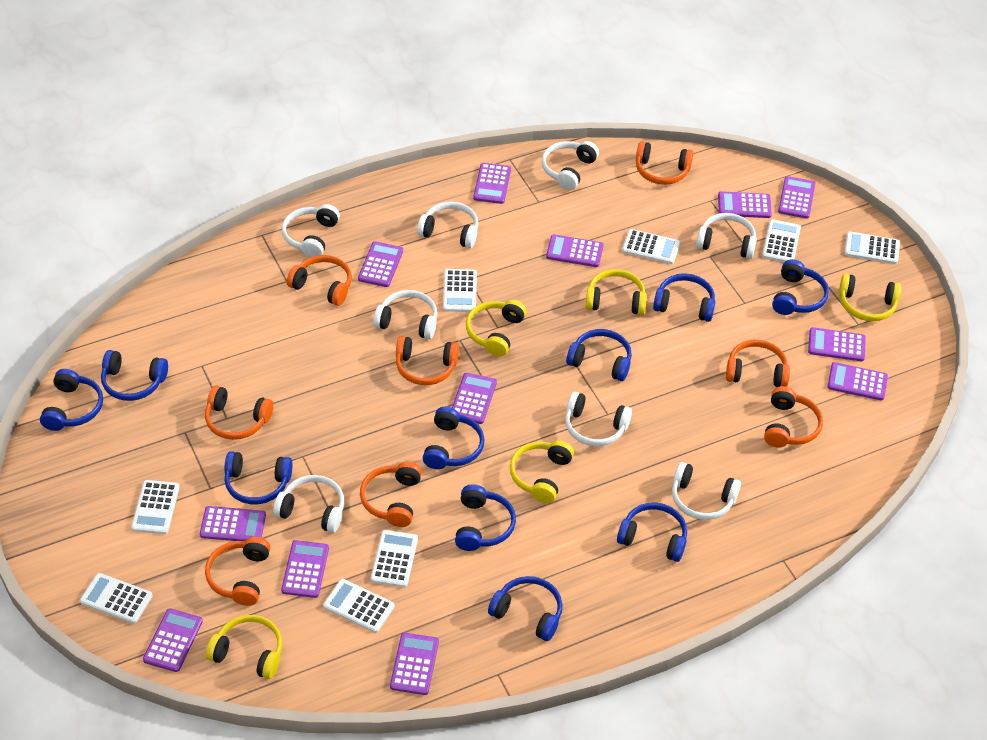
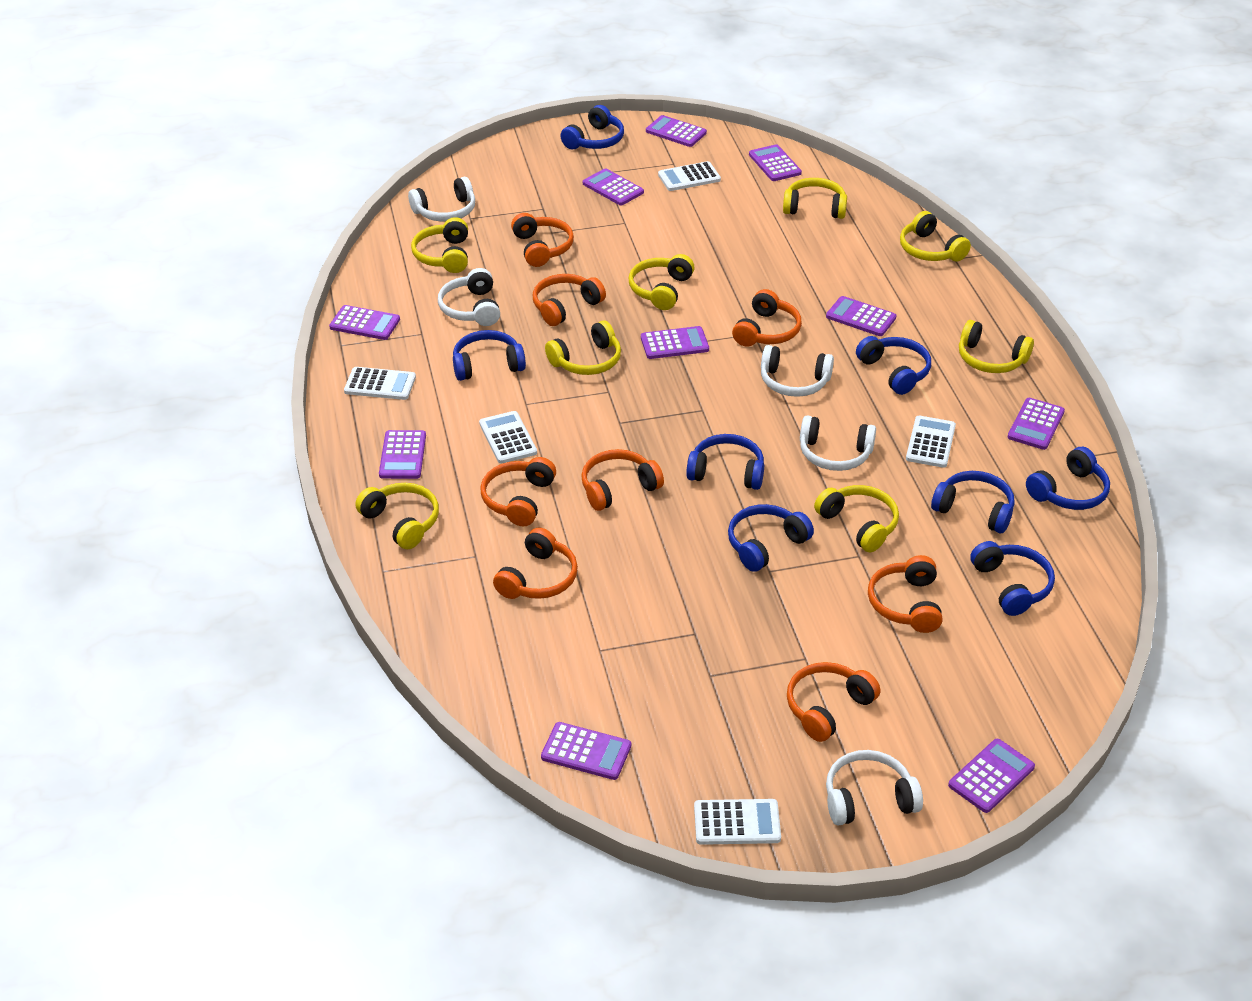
blue headphones: [40,369,103,431] [101,350,168,401] [224,451,292,504] [423,407,485,469] [455,484,516,551] [488,576,563,641] [566,329,632,381] [617,503,687,562] [653,273,715,322] [772,259,829,315] = 10 -> [453,330,526,381] [561,105,624,149] [686,434,764,490] [728,504,814,572] [856,336,931,395] [931,471,1015,533] [970,541,1055,616] [1026,447,1110,510] = 8
purple calculator: [143,608,203,672] [200,506,266,541] [281,540,329,598] [358,241,403,287] [390,633,439,695] [452,373,497,424] [473,163,511,204] [546,234,604,267] [718,191,772,218] [778,176,815,219] [808,327,866,361] [827,362,888,401] = 12 -> [329,305,400,340] [379,430,426,479] [541,722,631,780] [583,168,644,205] [641,326,709,359] [646,115,707,147] [749,144,802,181] [826,296,897,336] [948,739,1035,813] [1007,398,1065,450] = 10
white calculator: [80,573,153,624] [131,480,180,534] [323,579,395,633] [371,530,418,587] [443,269,477,312] [622,229,680,264] [762,219,801,262] [844,231,900,264] = 8 -> [344,367,416,400] [479,411,537,464] [658,161,721,191] [694,799,781,845] [906,415,956,468] = 5
white headphones: [273,475,344,533] [282,204,340,257] [373,290,437,339] [417,202,479,248] [542,141,599,190] [565,392,632,446] [672,462,741,520] [696,213,757,259] = 8 -> [408,177,475,221] [438,268,500,326] [761,345,834,397] [800,415,876,471] [826,750,923,825] = 5
yellow headphones: [206,615,282,679] [466,300,526,357] [510,440,574,503] [586,269,647,315] [839,274,901,321] = 5 -> [355,483,439,549] [411,217,468,273] [545,320,621,375] [629,254,695,310] [783,178,847,219] [814,485,899,552] [900,211,971,261] [959,320,1034,373] = 8

